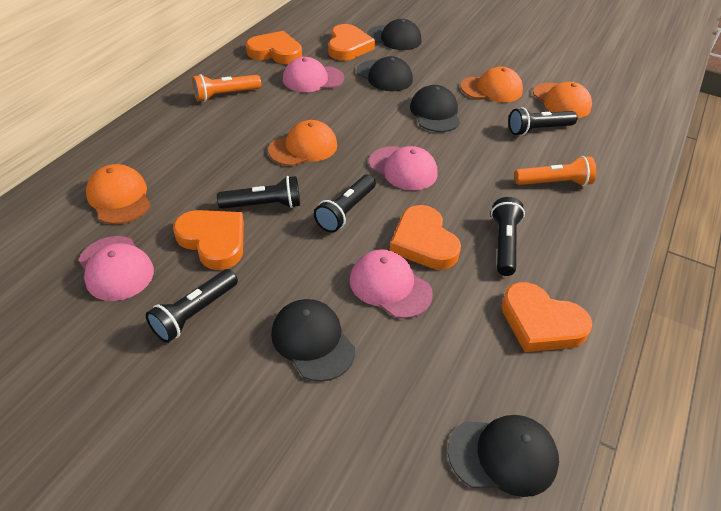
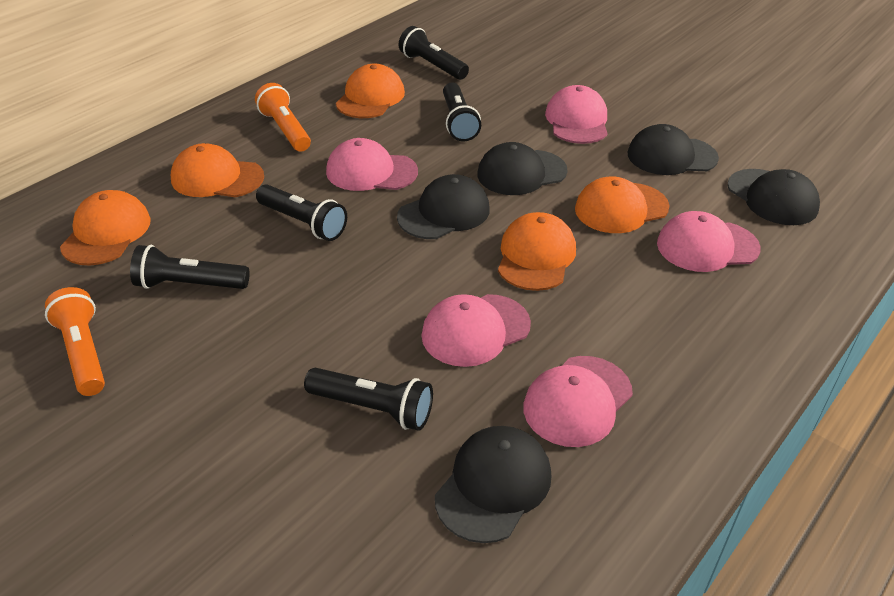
orange cap: [86,164,150,224] [268,120,337,166] [461,67,523,102] [533,82,592,118] = 4 -> [60,190,151,265] [171,143,264,197] [336,64,405,118] [498,212,576,291] [575,176,669,233] = 5
orange heart: [173,210,244,270] [246,31,302,64] [328,24,375,61] [390,205,461,270] [501,282,592,352] = 5 -> none = 0
pink cap: [79,236,154,301] [283,57,344,92] [350,249,433,319] [369,146,438,190] = 4 -> [326,138,418,191] [421,294,531,367] [523,356,633,447] [545,85,608,144] [657,211,761,272] = 5

